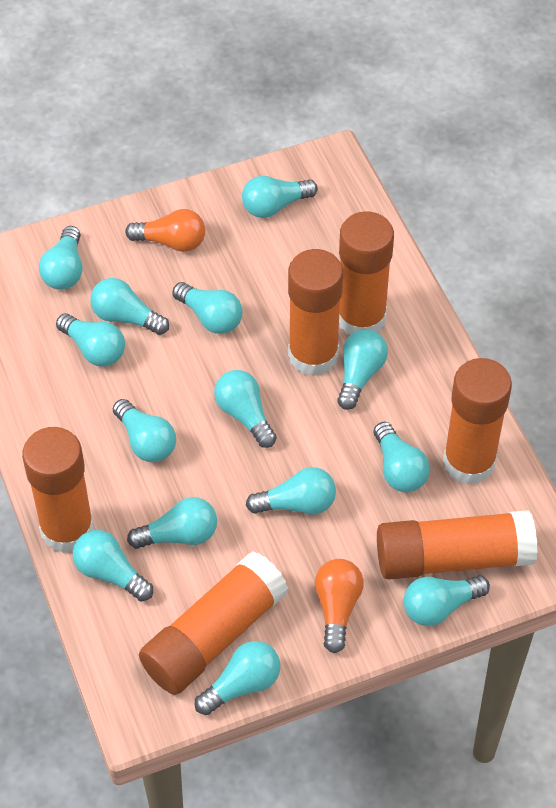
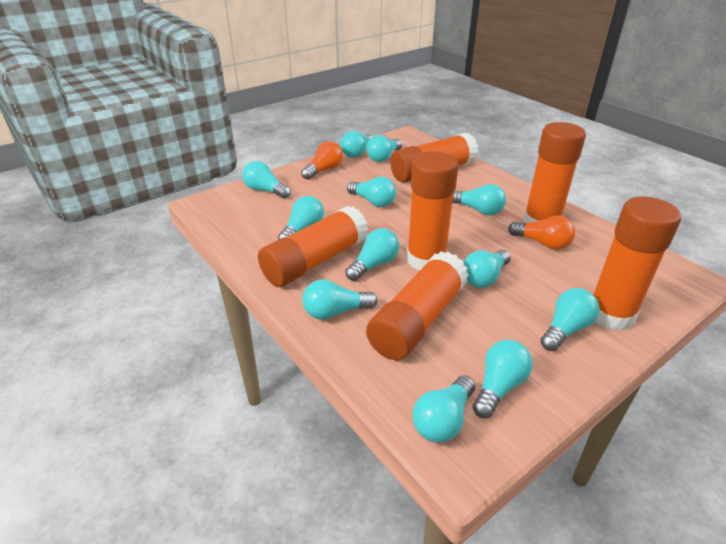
turquoise light bulb: [39,226,83,290] [56,313,125,367] [73,530,153,602] [90,278,169,335] [113,399,176,462] [127,497,217,549] [172,282,243,334] [195,641,280,715] [214,370,277,448] [242,176,318,218] [246,467,336,514] [337,329,388,410] [373,422,430,492] [403,576,490,626] = 14 -> [242,161,291,199] [278,196,324,240] [302,280,378,320] [340,131,373,158] [345,228,399,281] [347,177,396,207] [366,135,402,162] [413,375,475,443] [452,184,506,215] [463,249,511,288] [473,340,533,418] [540,288,600,351] = 12

